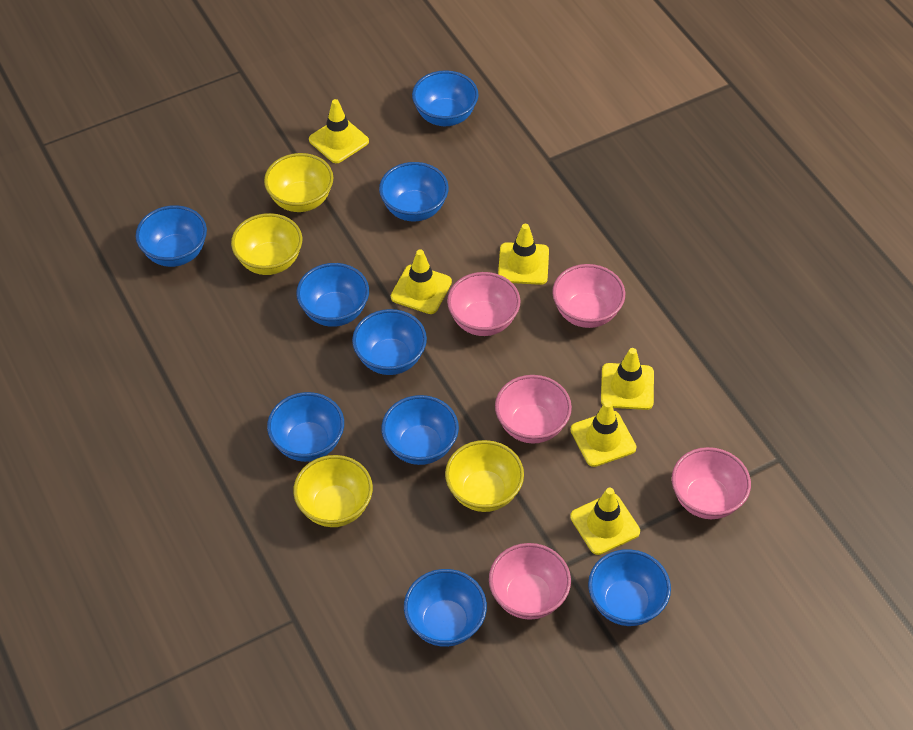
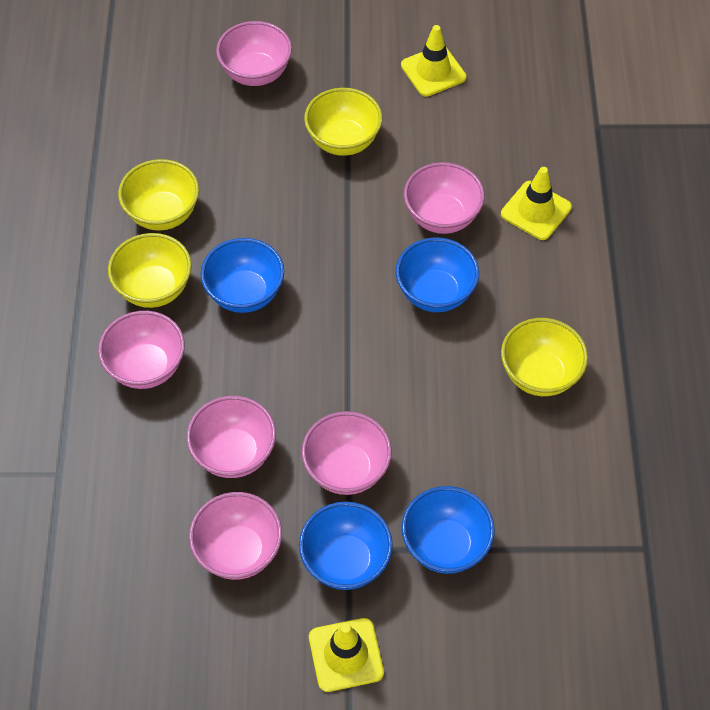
blue bowl: [136,205,207,267] [267,392,344,462] [296,263,369,327] [352,309,427,375] [379,162,449,221] [381,395,459,465] [404,569,487,647] [412,70,479,126] [588,549,671,626] = 9 -> [201,238,284,313] [299,502,393,590] [396,237,479,312] [401,486,495,574] = 4
pink bowl: [447,272,521,336] [489,543,571,620] [495,375,572,444] [552,264,625,328] [672,447,751,519] = 5 -> [98,311,185,389] [186,396,276,478] [189,492,282,580] [216,21,292,86] [301,411,392,495] [404,162,485,234] = 6
yellow traffic cone: [309,99,369,163] [391,250,452,314] [498,224,549,285] [570,488,640,555] [571,401,636,467] [601,348,654,410] = 6 -> [309,618,384,692] [401,25,466,97] [501,167,572,240] = 3

